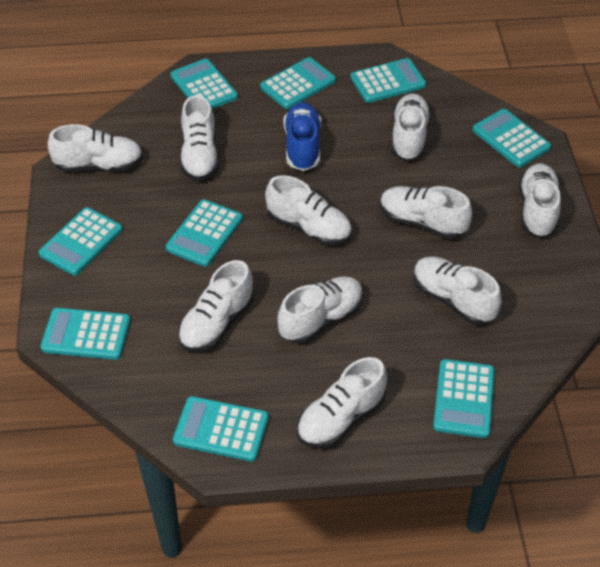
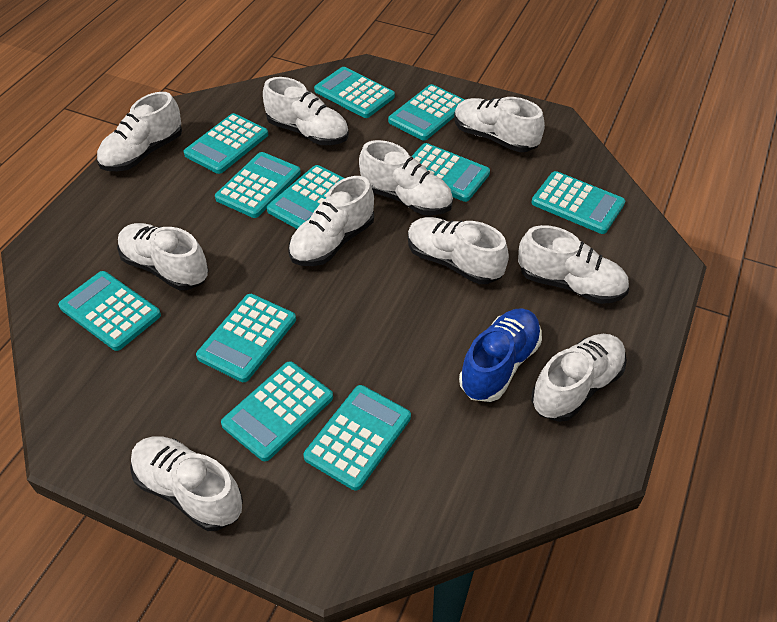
turquoise calculator: [39,207,123,276] [40,308,130,360] [166,199,243,267] [171,59,238,109] [173,396,269,462] [260,57,336,109] [350,58,426,103] [433,359,495,438] [473,109,551,167] = 9 -> [58,271,161,351] [183,113,268,174] [196,294,296,382] [215,152,301,218] [221,361,333,461] [267,165,345,229] [303,385,411,491] [314,67,395,118] [388,84,464,140] [411,143,490,202] [531,171,625,234] = 11

